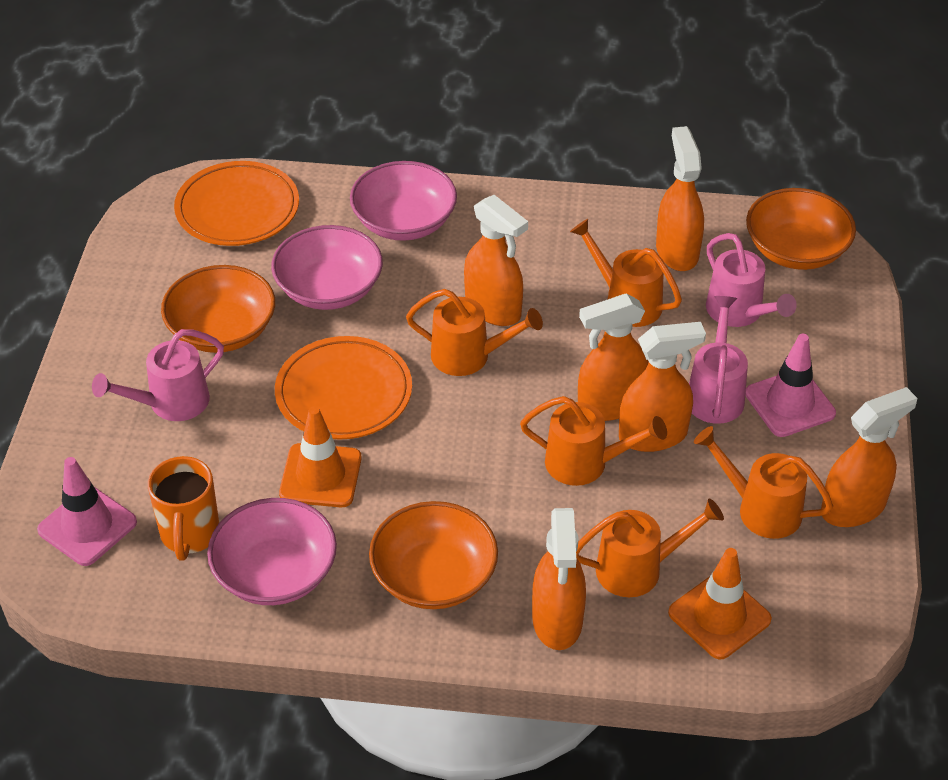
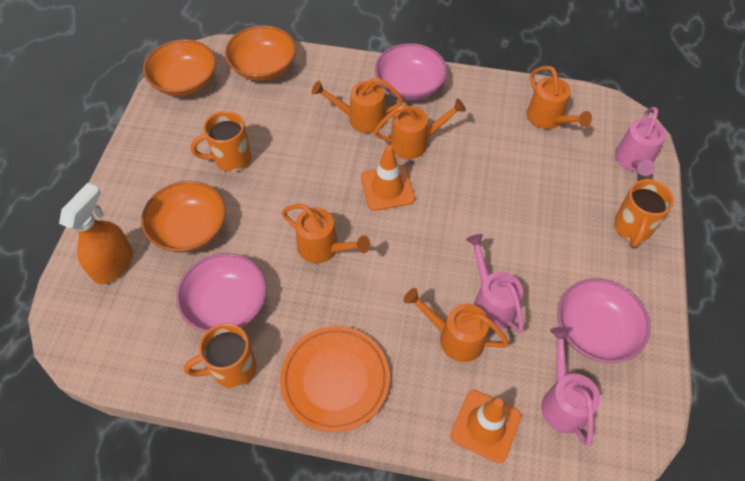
orange mug: [148,456,219,561] = 1 -> [184,323,257,388] [191,111,251,172] [614,179,674,247] = 3
orange plate: [174,161,299,246] [275,336,412,440] = 2 -> [280,326,390,432] = 1
orange spray bottle: [464,195,528,326] [532,508,586,650] [578,293,649,421] [619,322,706,452] [656,126,704,271] [821,387,917,527] = 6 -> [59,183,133,284] = 1
pink traffic cone: [37,457,137,566] [745,334,836,437] = 2 -> none = 0

